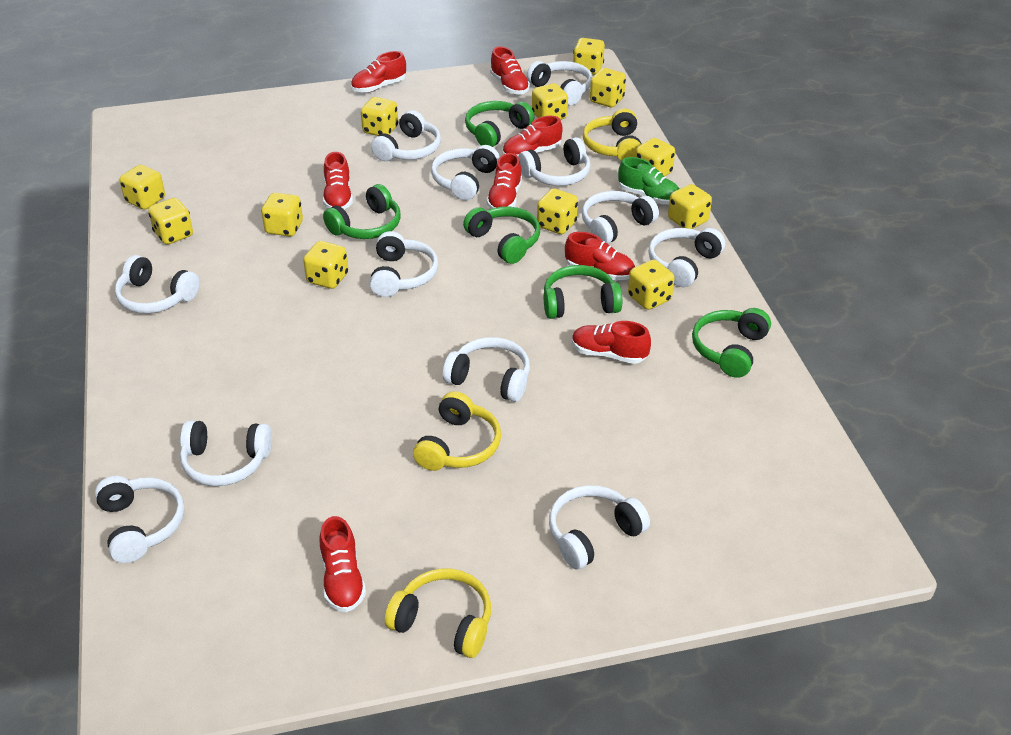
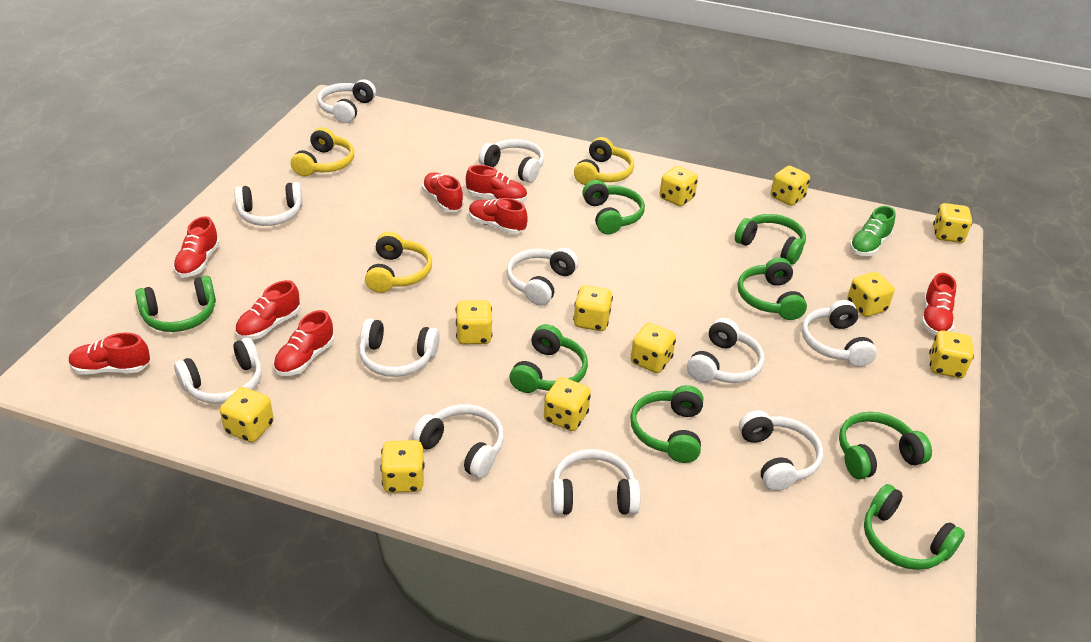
green headphones: [323,184,401,239] [463,207,540,264] [465,101,534,147] [544,265,622,319] [692,308,771,378] = 5 -> [135,276,216,332] [510,324,588,393] [582,180,645,234] [630,385,703,463] [735,214,806,265] [738,257,807,320] [839,412,932,480] [864,484,965,570] = 8
white headphones: [95,476,184,563] [115,255,200,313] [180,420,272,486] [370,231,438,297] [371,110,441,161] [431,145,500,201] [443,337,530,402] [518,137,590,186] [527,61,592,105] [549,485,650,570] [582,191,659,244] [648,228,725,287] = 12 -> [174,338,262,404] [234,182,303,226] [317,79,376,123] [359,319,440,377] [412,404,504,478] [479,139,544,183] [506,248,579,306] [551,449,641,515] [687,318,765,383] [739,410,823,491] [802,300,877,367] = 11
yellow dice: [119,165,165,210] [148,198,193,244] [261,193,303,236] [303,241,348,289] [361,97,398,136] [532,83,568,120] [537,188,578,234] [573,38,605,75] [590,68,626,107] [628,260,674,310] [635,138,675,176] [668,184,712,229] = 12 -> [220,387,274,442] [380,440,425,493] [456,300,492,345] [544,377,591,431] [573,285,613,331] [631,323,676,373] [660,166,698,207] [770,166,810,206] [847,272,895,317] [929,330,974,378] [933,203,972,243] = 11

